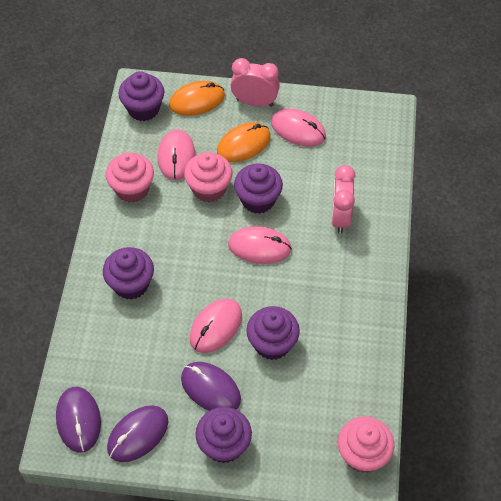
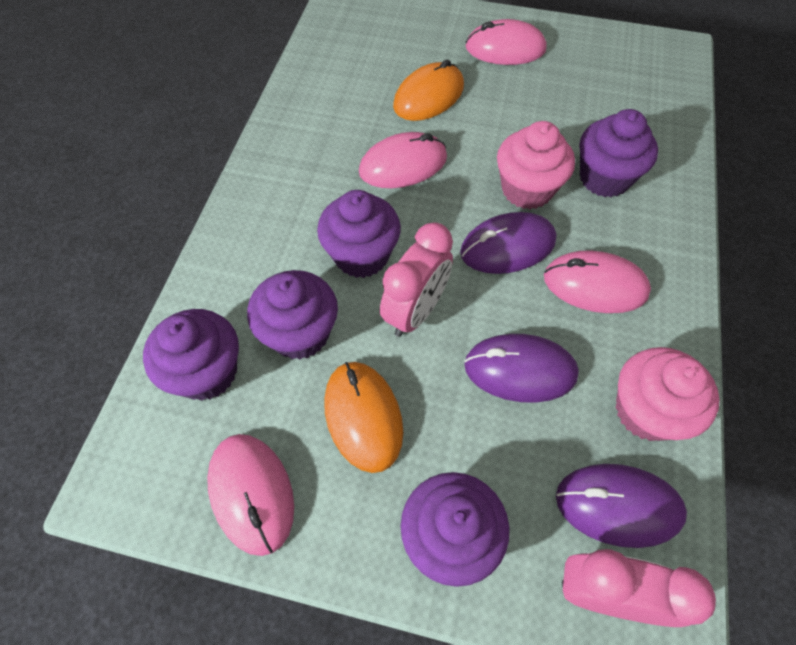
pink cupcake: [106,152,154,203] [184,152,232,203] [338,417,395,473] = 3 -> [497,121,575,209] [616,347,720,441] = 2

